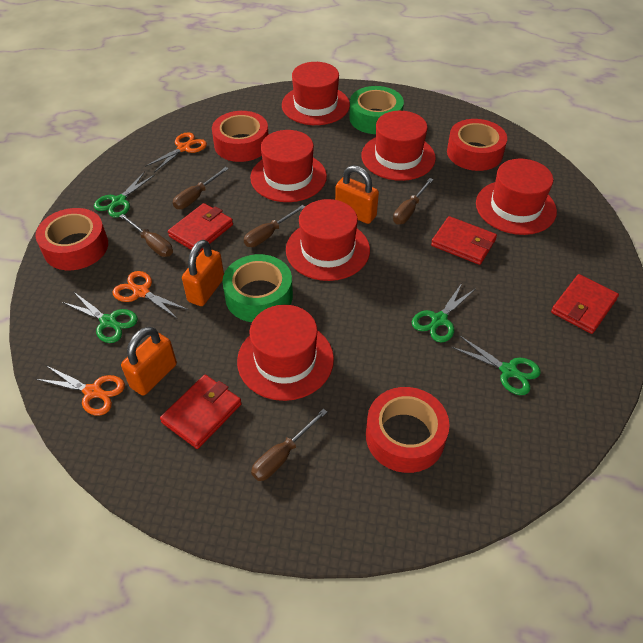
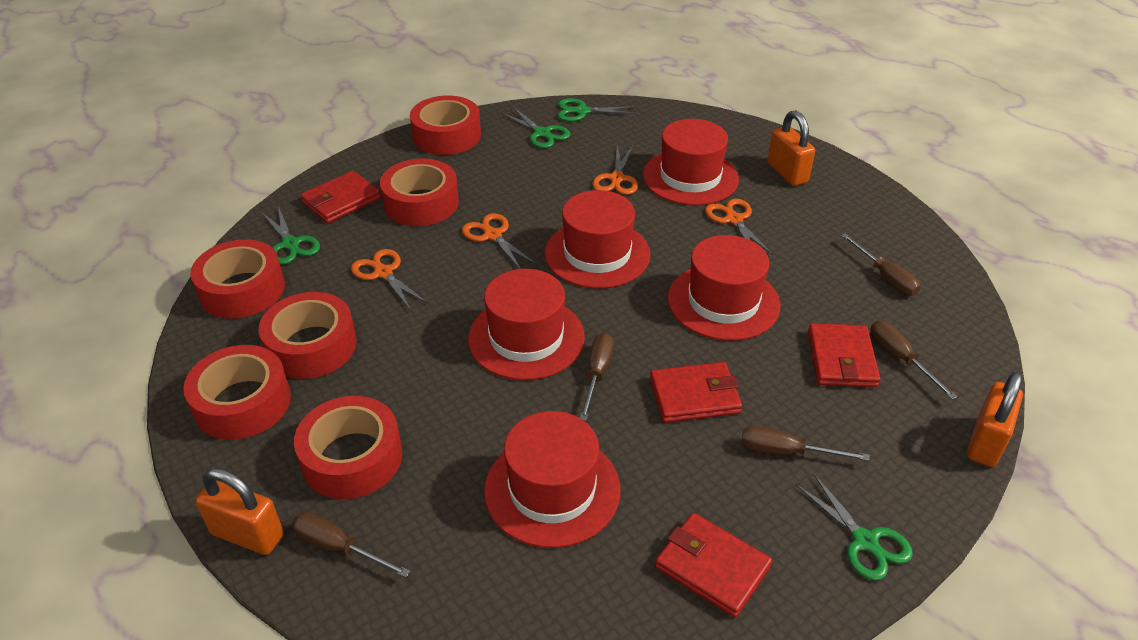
green tape: [222,254,293,322] [349,86,404,134] = 2 -> none = 0
orange scissors: [36,365,125,416] [113,271,189,319] [145,132,207,172] = 3 -> [351,249,428,310] [462,213,537,269] [592,145,638,195] [705,199,773,255] = 4
red hat: [237,305,334,401] [250,130,327,202] [282,62,350,125] [286,199,370,281] [361,111,436,181] [476,159,557,235] = 6 -> [468,269,585,380] [484,411,621,548] [545,190,651,289] [643,119,739,205] [668,235,780,341] = 5
red tape: [35,208,108,270] [212,111,268,162] [366,387,449,473] [447,119,507,171] = 4 -> [183,345,291,440] [190,239,285,319] [259,292,357,379] [294,396,402,499] [380,159,459,226] [410,96,481,155] = 6

